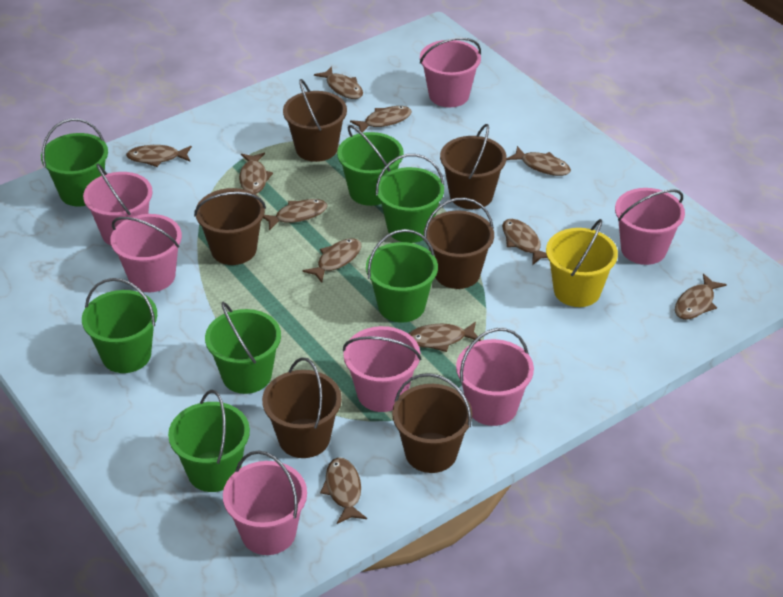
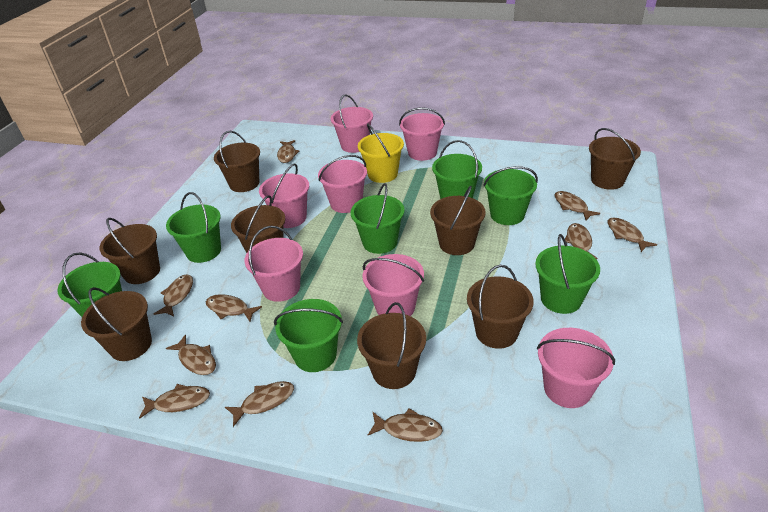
brown bucket: [194,188,266,265] [262,358,342,458] [283,79,347,162] [392,373,472,473] [424,198,494,289] [440,124,507,209] = 6 -> [81,287,152,361] [99,218,160,284] [214,131,260,192] [231,195,285,253] [357,302,426,389] [430,186,486,255] [467,265,534,349] [589,128,641,190] = 8
brown fish: [126,145,192,167] [239,153,273,194] [263,199,327,231] [302,238,362,283] [314,66,363,99] [320,457,367,524] [350,106,412,133] [409,322,481,352] [502,219,547,265] [507,146,571,176] [675,274,727,320] = 11 -> [139,384,210,419] [154,274,193,317] [166,334,216,375] [206,294,262,322] [225,381,294,427] [277,140,300,163] [368,408,443,442] [555,191,600,221] [565,223,597,259] [607,218,657,252] = 10

